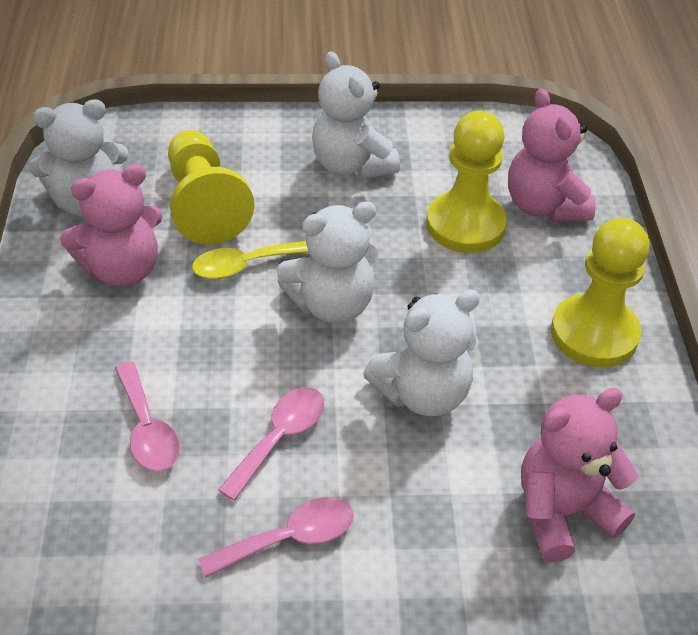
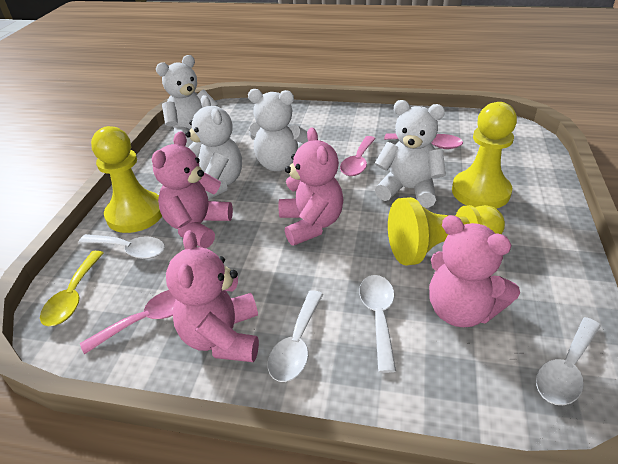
pink teddy bear: [60,164,163,287] [508,89,595,222] [521,388,638,563] = 3 -> [152,131,233,248] [166,230,259,362] [279,127,343,246] [429,215,520,327] = 4
white spoon: none = 0 -> [79,234,165,259] [268,290,323,382] [359,275,396,373] [536,317,601,405] = 4

